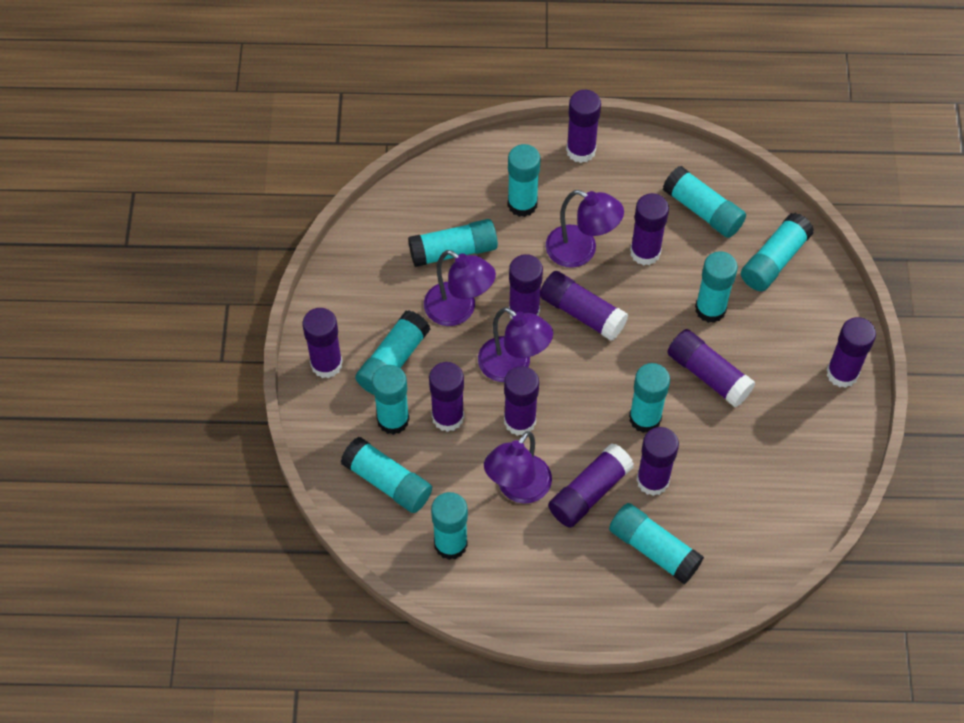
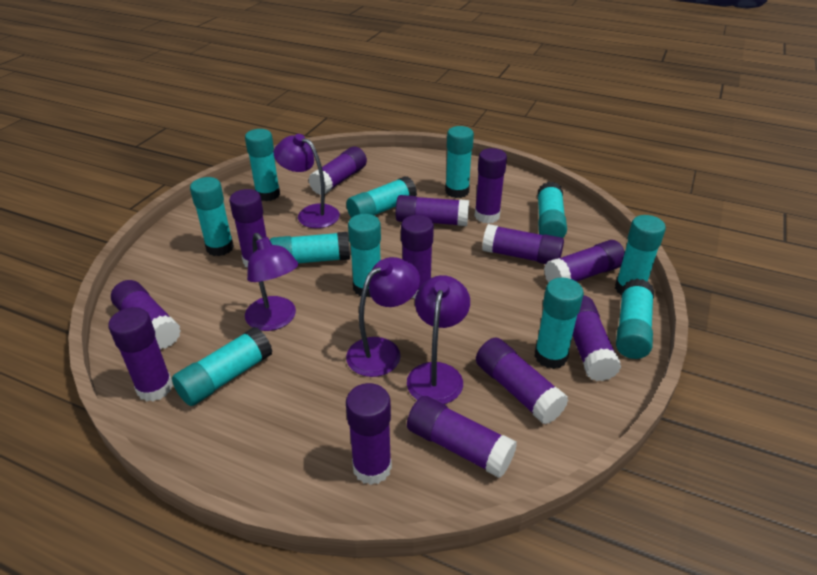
purple glue stick: [302,308,342,378] [429,362,464,432] [504,366,539,436] [509,254,543,319] [540,271,628,341] [548,443,634,528] [566,90,601,163] [630,193,669,266] [636,427,679,496] [667,329,756,407] [827,317,876,388] = 11 -> [108,307,173,402] [111,280,181,349] [229,189,267,267] [308,147,367,195] [346,383,392,485] [396,195,469,226] [401,215,434,298] [407,396,517,478] [475,148,507,224] [476,338,568,425] [482,224,564,264] [544,240,625,283] [572,295,621,381] = 13

